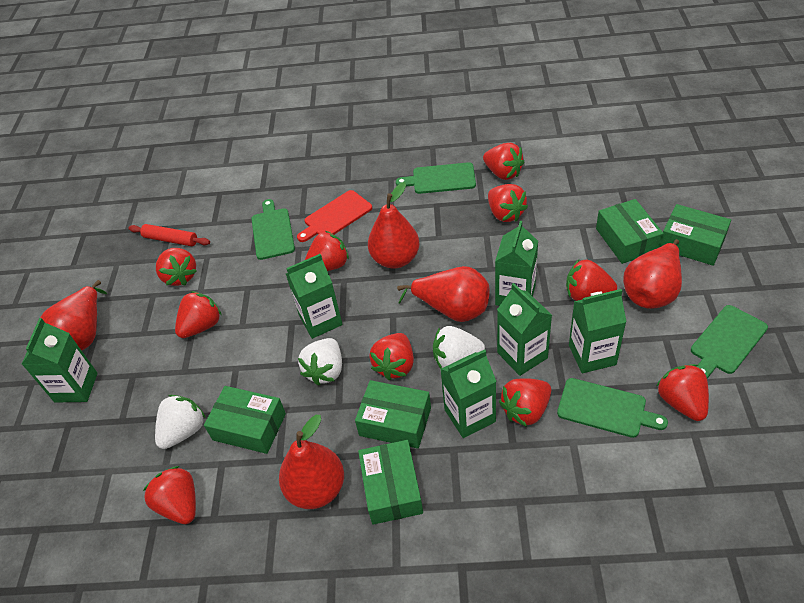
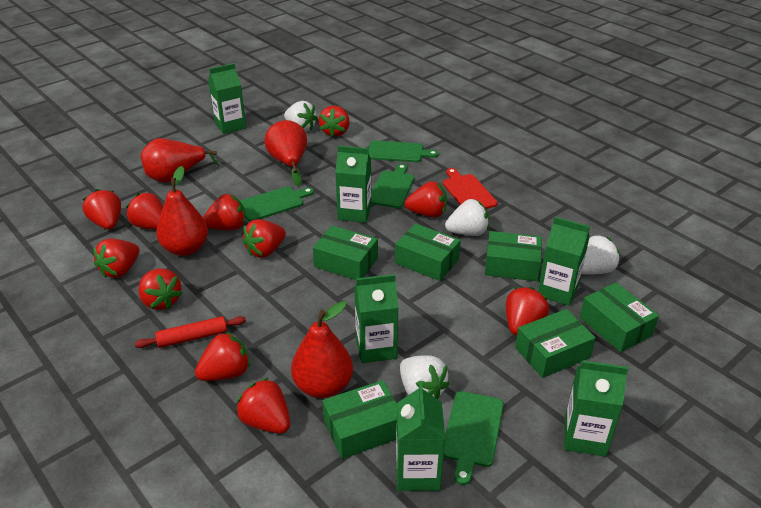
green box: [204,386,286,454] [355,380,431,449] [358,440,423,525] [596,199,664,264] [660,204,731,266] = 5 -> [313,225,378,280] [322,380,397,459] [395,223,461,281] [485,231,542,281] [515,309,596,378] [580,282,659,352] = 6
red pear: [40,280,107,350] [279,415,344,509] [368,182,420,269] [397,266,490,322] [623,239,682,309] = 5 -> [141,138,219,183] [156,166,208,256] [265,120,307,186] [291,301,353,398] = 4
red strawberry: [143,466,196,524] [156,248,197,286] [175,291,222,338] [305,231,349,271] [369,333,414,380] [483,143,524,180] [488,184,528,222] [499,378,551,427] [566,259,617,301] [656,364,709,421] = 10 -> [83,189,121,229] [93,239,139,278] [126,192,163,230] [138,268,183,310] [195,332,250,381] [203,194,245,230] [236,378,290,434] [242,219,286,258] [319,106,350,137] [405,181,447,218] [506,287,549,335] = 11
white strawberry: [155,395,206,449] [298,338,342,386] [433,326,485,369] = 3 -> [284,101,318,132] [400,355,450,399] [445,199,489,236] [581,235,620,275] = 4

